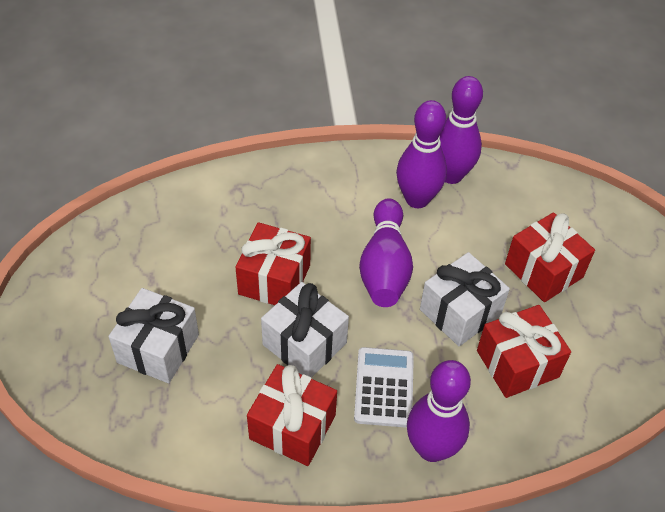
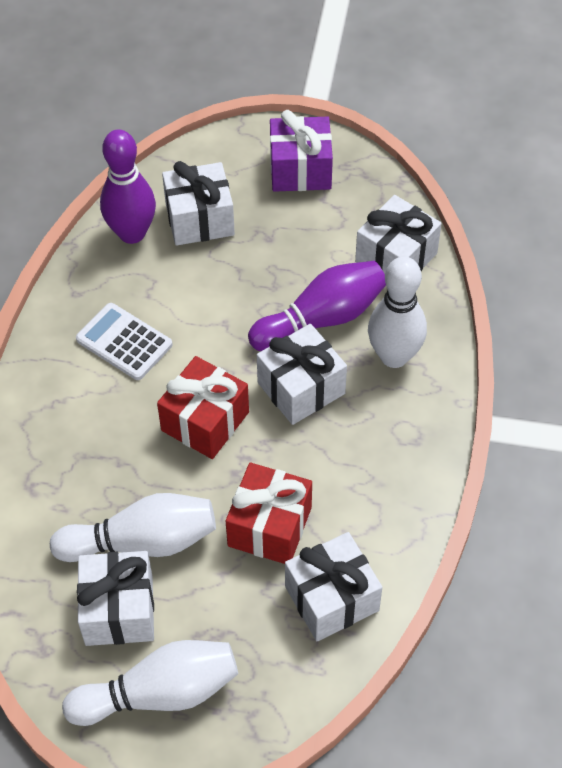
purple bowling pin: [359,198,413,307] [396,100,447,208] [407,360,471,462] [440,76,483,184] = 4 -> [100,129,156,244] [248,261,386,351] = 2
purple gift: none = 0 -> [270,110,333,192] = 1
red gift: [235,222,311,305] [247,364,337,466] [477,305,571,398] [505,212,595,302] = 4 -> [157,356,249,459] [226,463,312,564] = 2
white bowling pin: none = 0 -> [50,493,216,562] [62,640,238,726] [368,256,427,368] = 3
white gift: [109,288,199,383] [261,282,349,378] [420,252,510,346] = 3 -> [77,551,154,646] [162,161,235,246] [257,324,347,425] [285,532,382,641] [355,195,442,274] = 5

